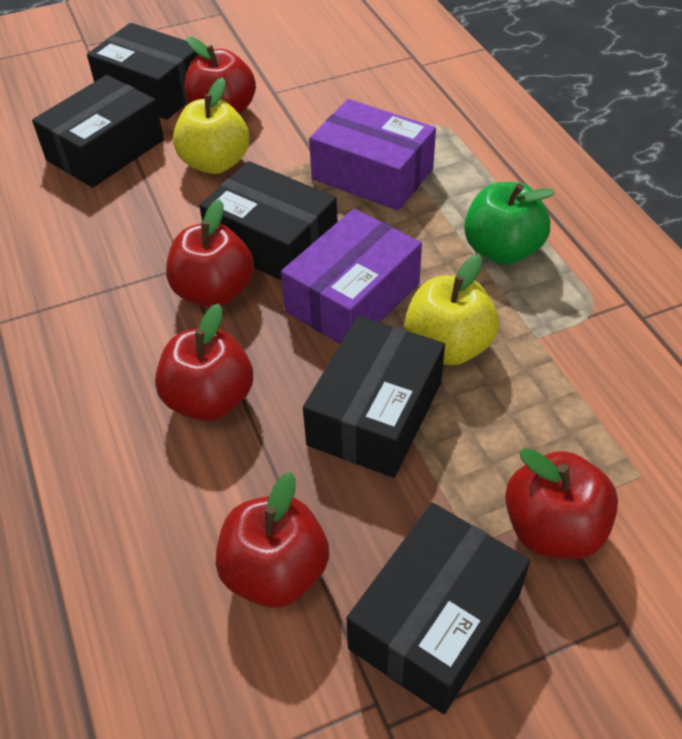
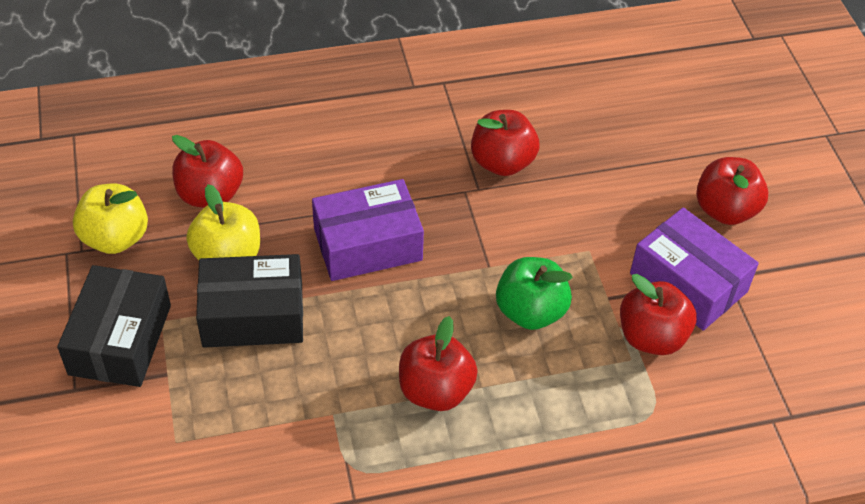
black box: [32,75,164,188] [87,23,198,120] [199,161,337,281] [303,316,445,478] [347,503,530,714] = 5 -> [57,265,171,387] [196,254,303,348] = 2

